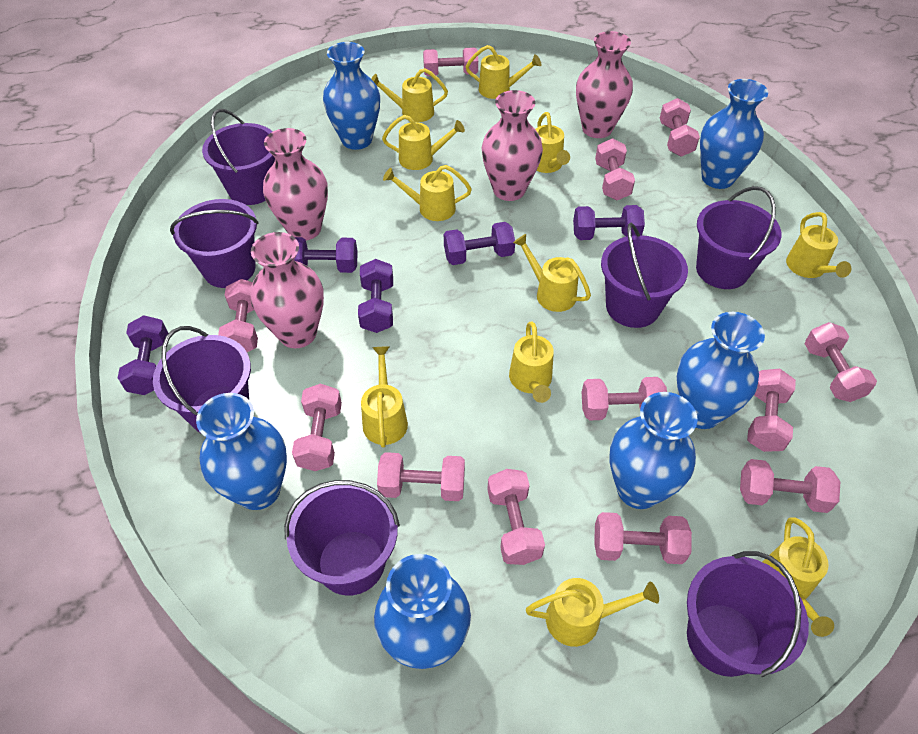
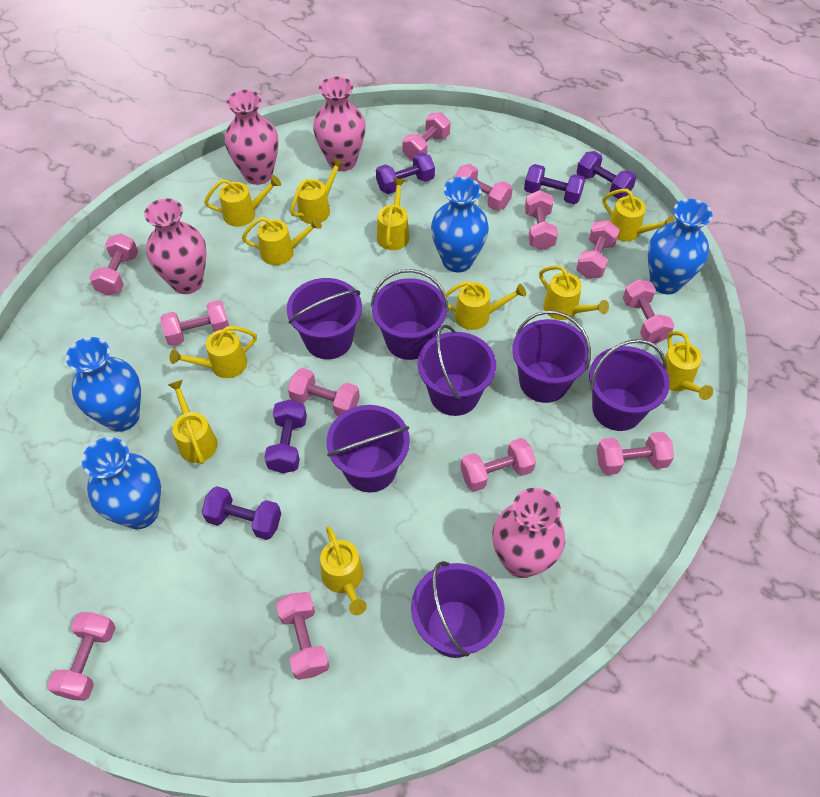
blue vase: [196,393,287,510] [323,42,380,150] [374,554,471,669] [610,392,698,509] [677,312,765,429] [700,79,768,189] = 6 -> [66,337,141,432] [82,437,161,529] [431,177,489,273] [648,199,712,294] = 4

